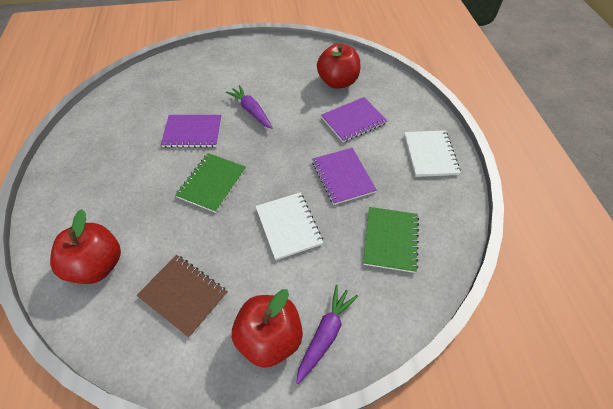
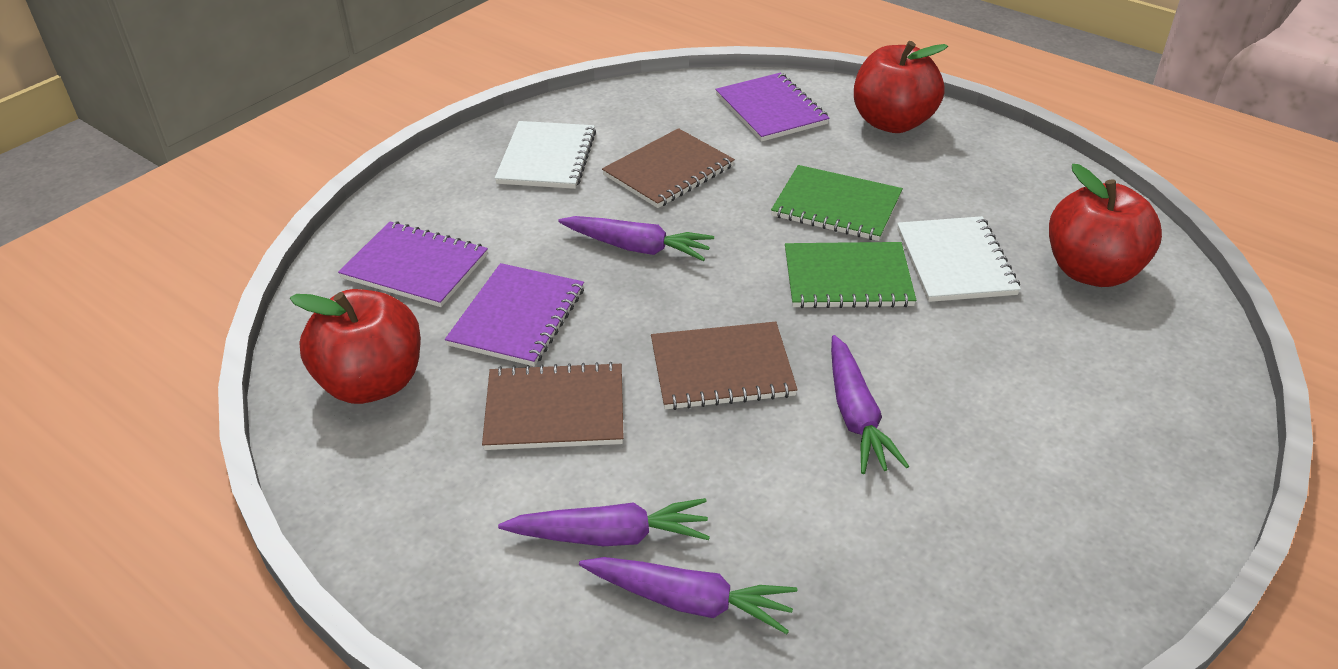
brown notebook: [137,255,228,338] = 1 -> [482,362,624,450] [602,128,735,208] [651,322,798,410] = 3
purple carrot: [226,85,272,129] [296,285,358,384] = 2 -> [498,498,710,546] [558,216,714,261] [579,557,797,634] [831,335,909,474] = 4

